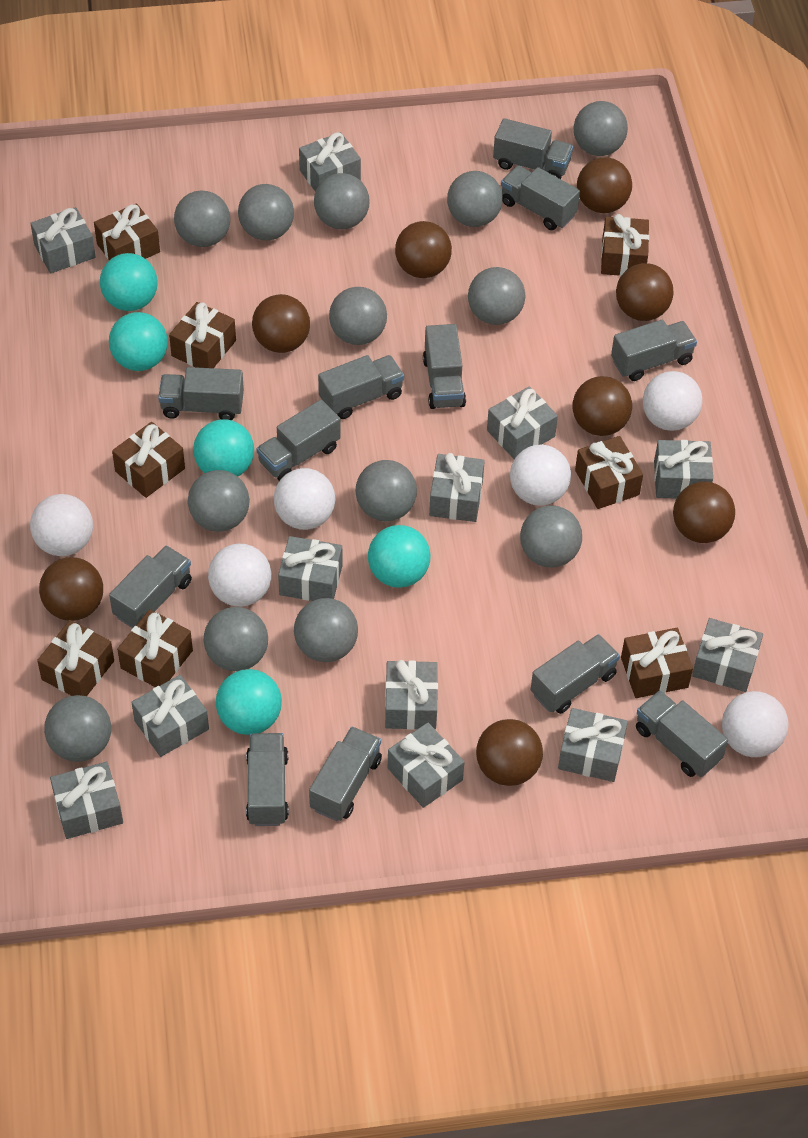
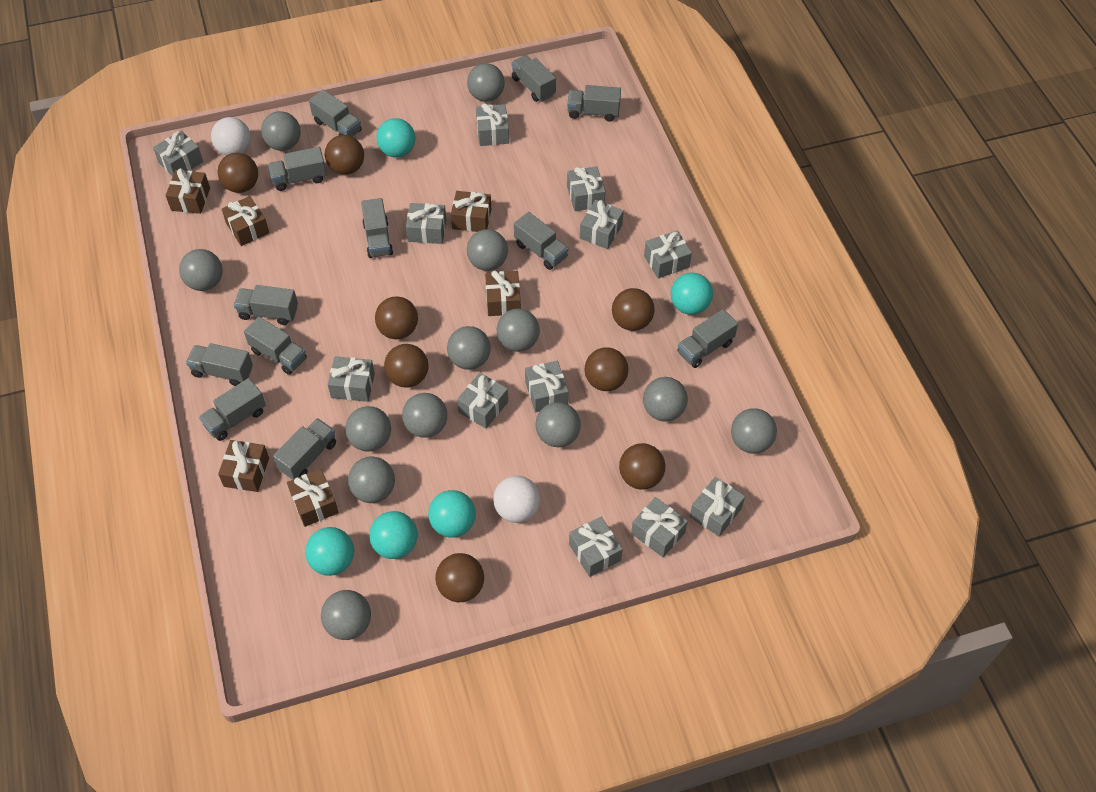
brown gift: [37,620,114,696] [94,203,160,260] [112,422,185,498] [117,609,193,687] [169,302,236,368] [575,436,643,509] [601,214,649,276] [621,628,693,698] = 8 -> [166,168,210,214] [218,440,269,492] [222,196,269,246] [287,469,339,527] [451,191,491,232] [485,271,521,316] = 6
white ball: [30,494,93,556] [208,543,271,607] [274,468,335,530] [510,445,571,506] [643,371,702,431] [722,691,789,757] = 6 -> [211,117,251,156] [493,476,540,523] = 2

